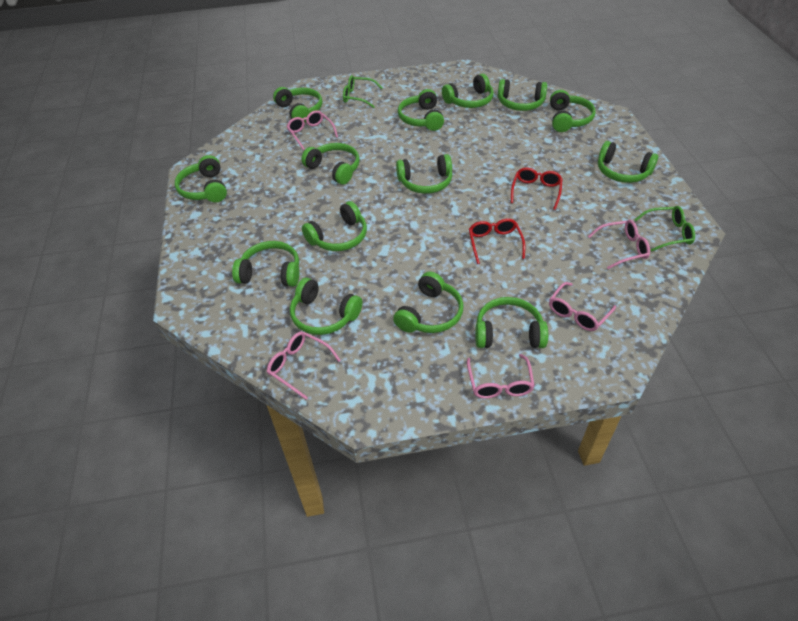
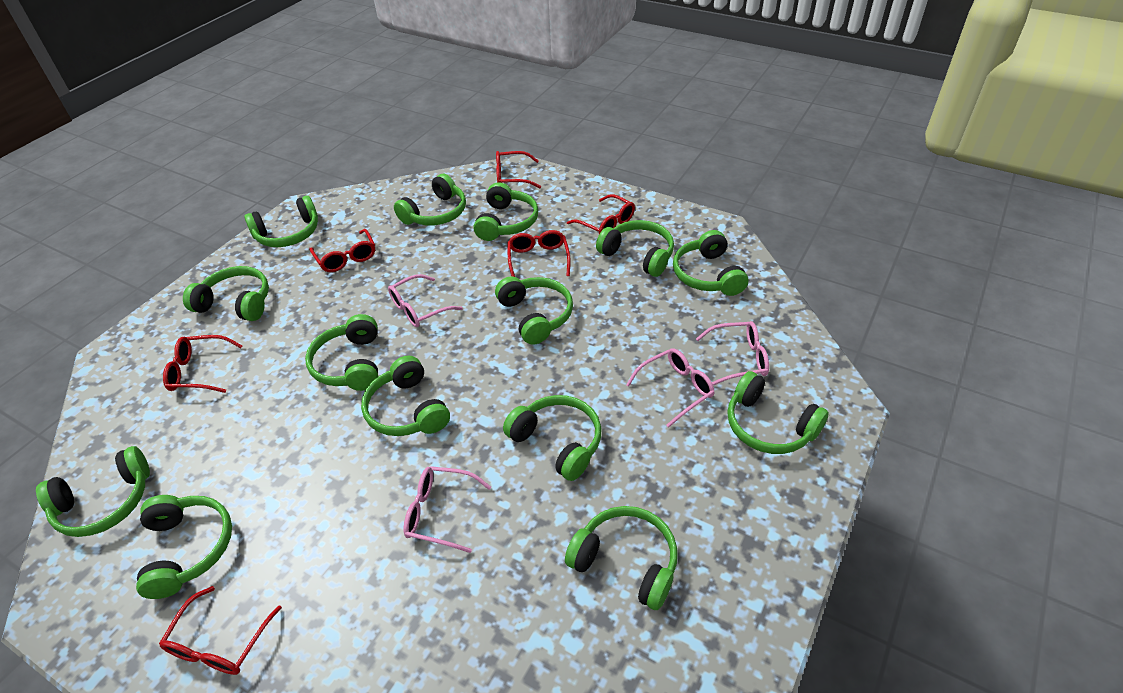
green glasses: [343,75,382,108] [634,206,695,252] = 2 -> none = 0
pink glasses: [267,331,341,399] [287,110,338,150] [467,354,535,399] [549,282,616,331] [588,220,650,269] = 5 -> [388,274,463,327] [404,466,491,553] [626,348,715,428] [696,321,769,386] = 4
red glasses: [469,219,525,264] [511,167,563,210] = 2 -> [159,586,282,675] [163,335,242,393] [309,229,375,272] [496,151,541,188] [508,230,571,277] [567,194,635,234] = 6

